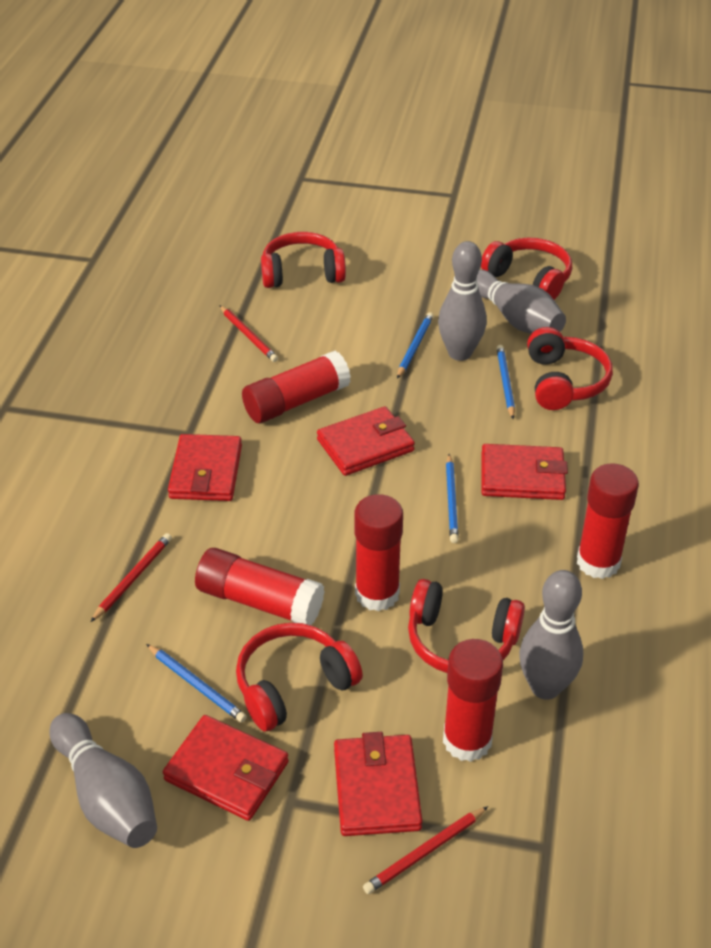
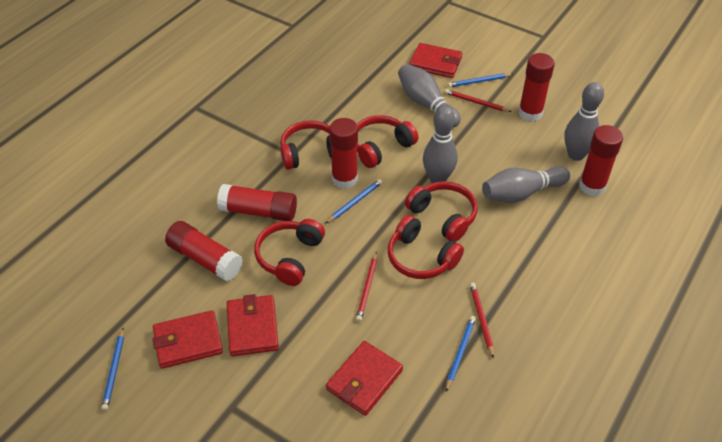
red wallet: [163,715,289,821] [168,434,242,501] [317,406,415,476] [334,732,422,836] [481,444,568,500] = 5 -> [153,310,223,369] [227,294,279,356] [326,341,403,416] [409,43,463,78] = 4

